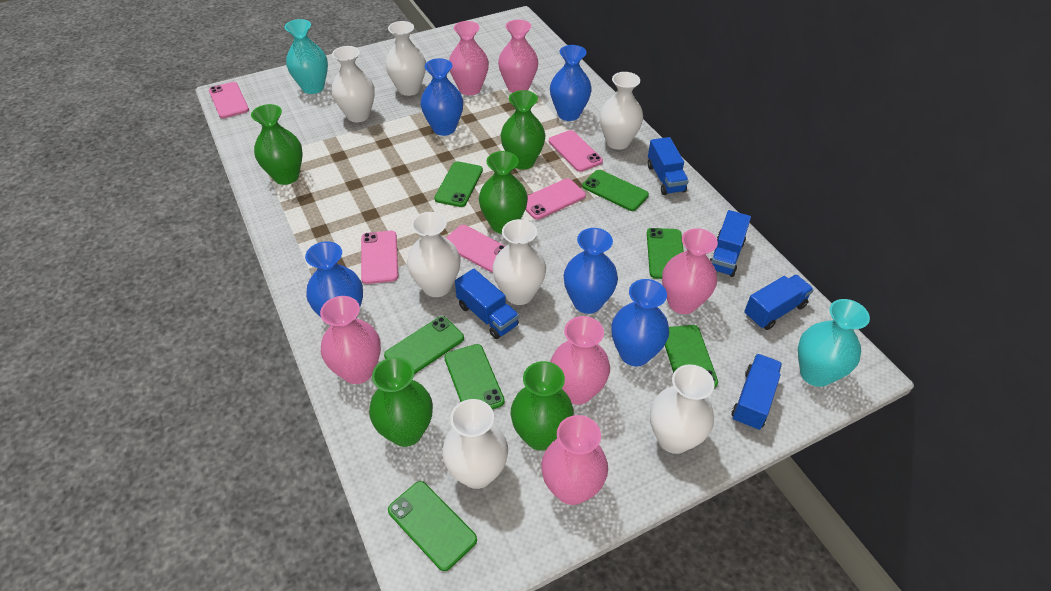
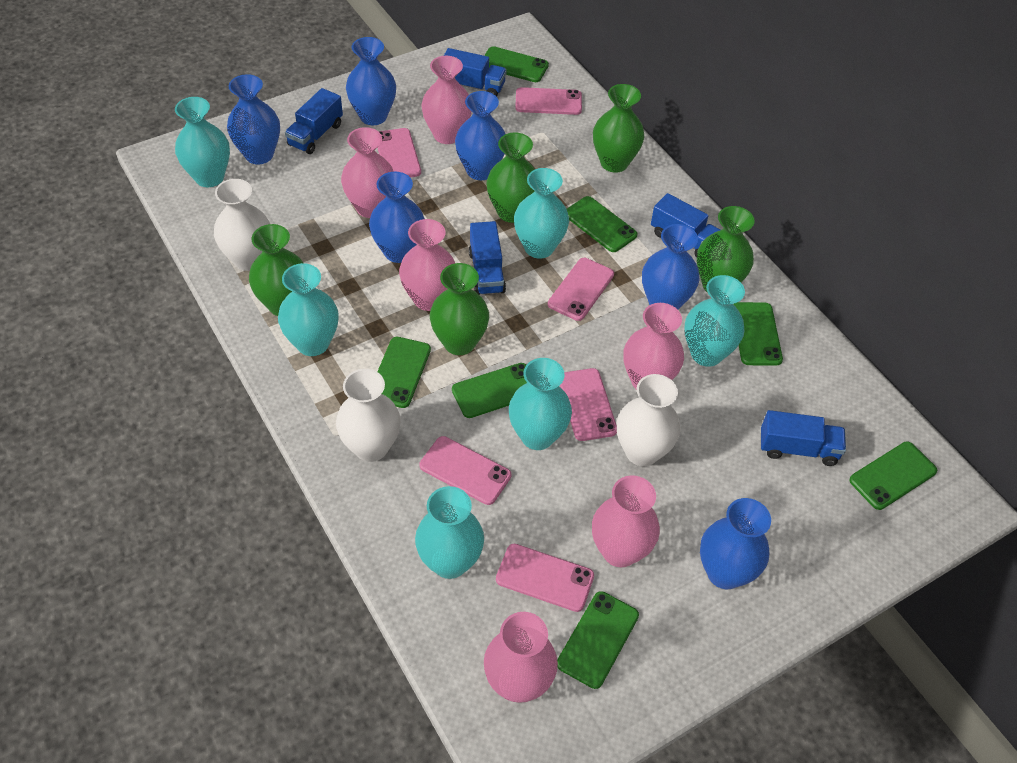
blue vase: [305,241,363,318] [420,58,463,136] [550,45,592,121] [564,228,618,314] [611,279,669,367] = 5 -> [227,74,280,164] [346,37,396,125] [369,172,425,263] [455,91,505,180] [642,224,699,310] [700,498,771,589] = 6
pink phone: [209,82,249,118] [361,231,398,284] [446,225,505,272] [526,178,586,220] [549,130,603,172] = 5 -> [377,128,421,178] [420,436,511,505] [496,544,594,612] [515,87,582,115] [548,258,614,321] [560,368,617,441] = 6
turquoise vase: [284,19,328,94] [798,299,870,387] = 2 -> [175,97,230,187] [278,263,339,356] [415,486,484,579] [509,358,572,450] [514,168,569,259] [684,275,745,367] = 6
white vase: [332,46,375,122] [385,21,426,96] [407,212,461,297] [442,399,508,489] [492,219,546,305] [600,72,643,150] [650,364,715,454] = 7 -> [214,179,270,271] [336,369,401,462] [617,374,680,466] = 3

